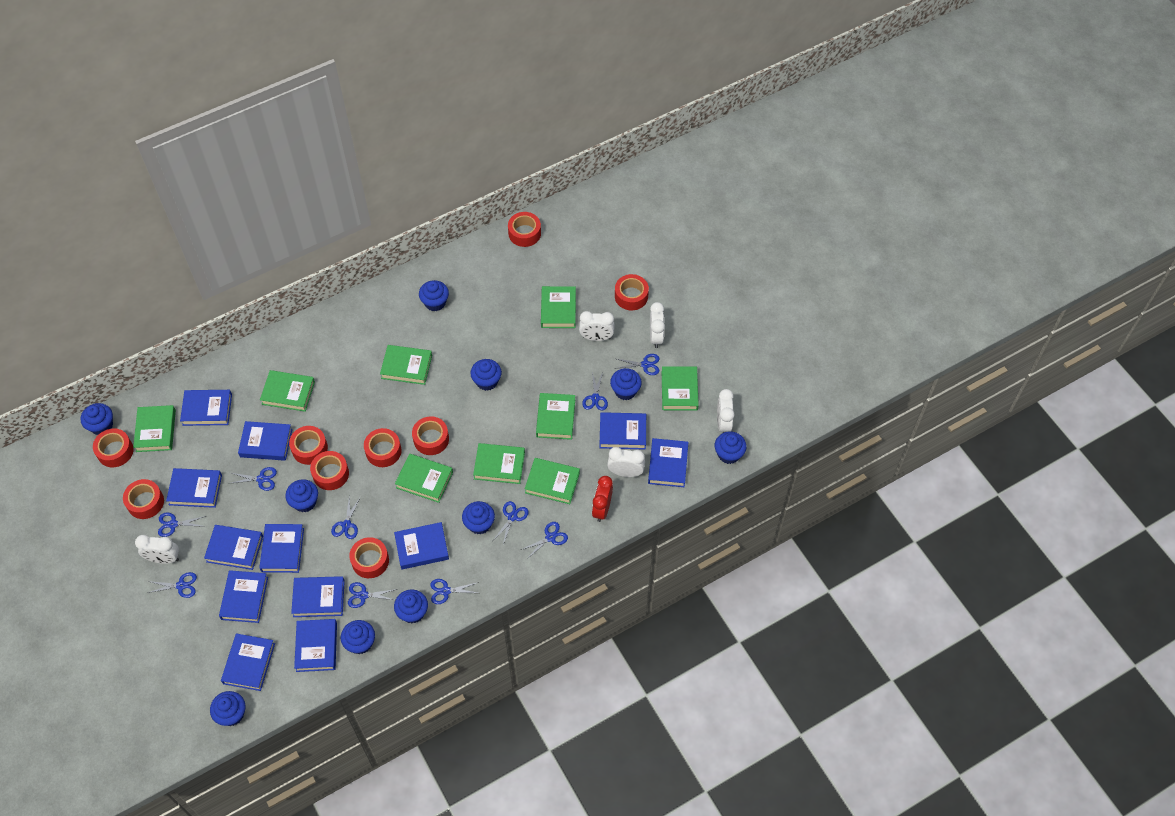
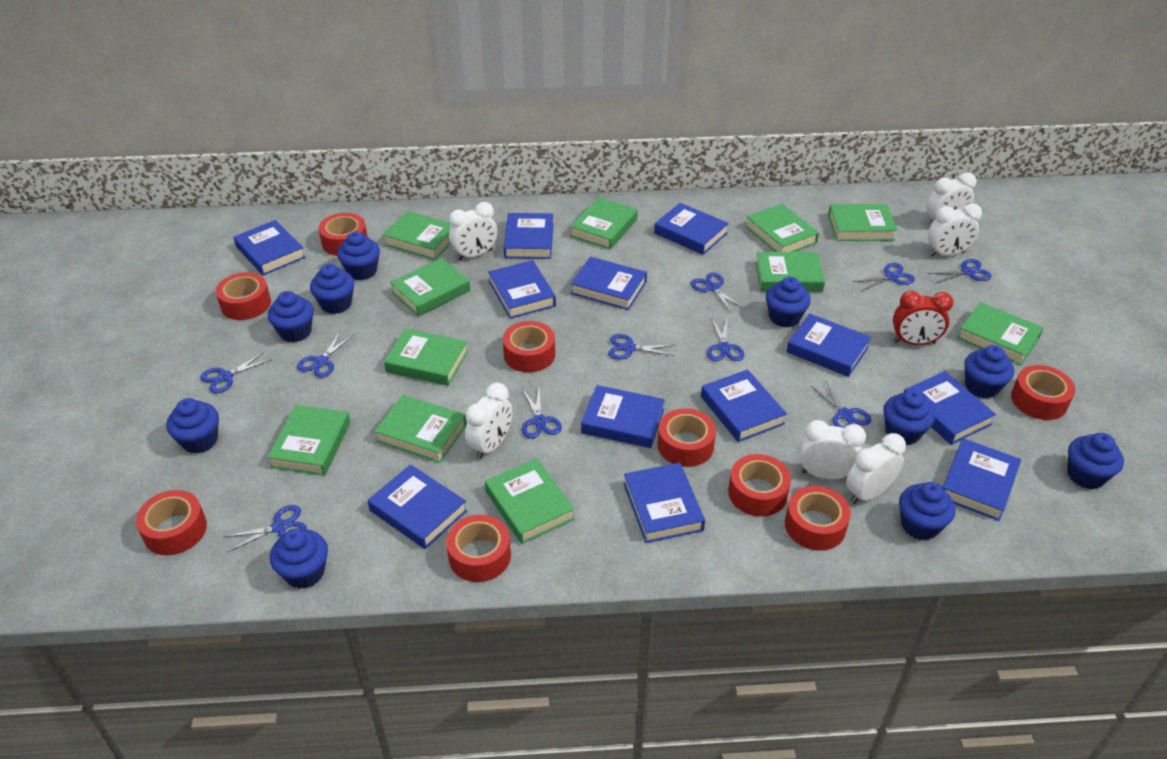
green book: [133,405,176,452] [260,370,315,412] [380,345,432,385] [395,454,453,503] [473,443,525,484] [525,458,580,504] [536,393,575,440] [541,286,576,328] [662,366,699,411] = 9 -> [267,405,350,476] [374,395,467,463] [383,211,451,260] [384,328,468,386] [390,258,470,316] [485,458,575,544] [570,197,638,250] [745,204,819,252] [755,252,825,292] [828,204,898,241] [957,302,1044,365] = 11
white clock: [135,535,179,564] [579,311,615,341] [607,447,645,477] [650,302,665,348] [717,389,735,433] = 5 -> [449,202,497,260] [465,383,512,459] [800,420,866,480] [846,433,906,504] [926,172,977,226] [928,203,982,256] = 6

